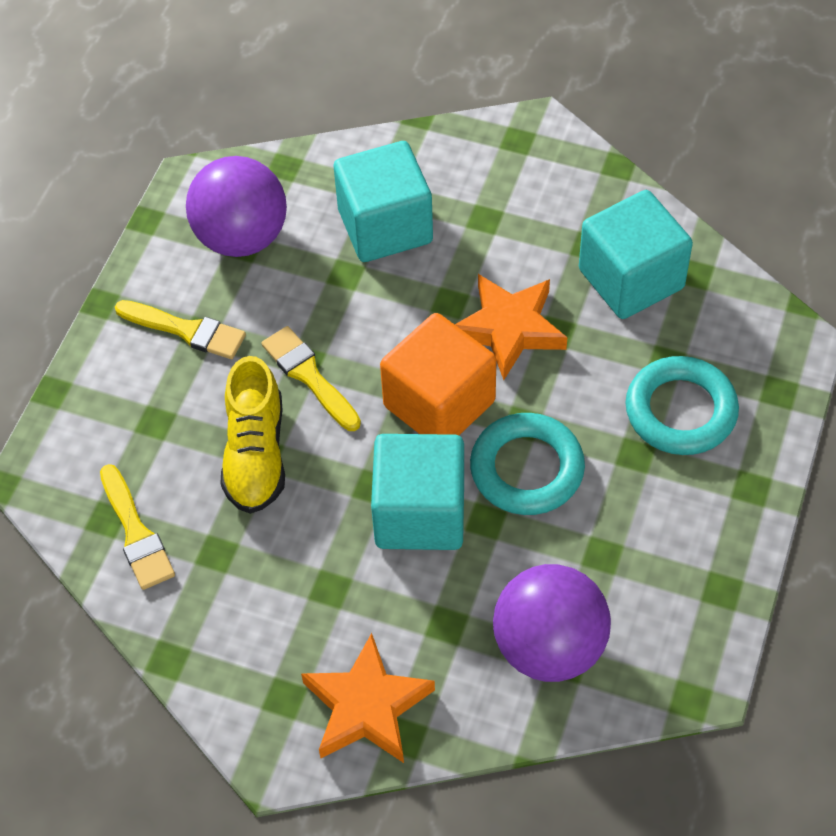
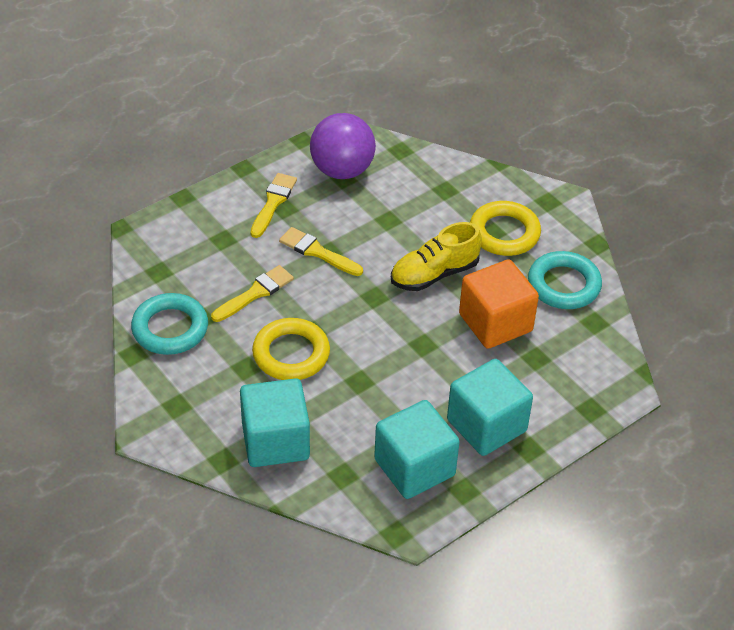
orange star: [301,633,435,763] [455,274,567,380] = 2 -> none = 0
purple ball: [186,156,287,257] [493,564,611,682] = 2 -> [310,113,376,179] = 1
yellow ring: none = 0 -> [252,318,330,380] [470,201,541,256] = 2

